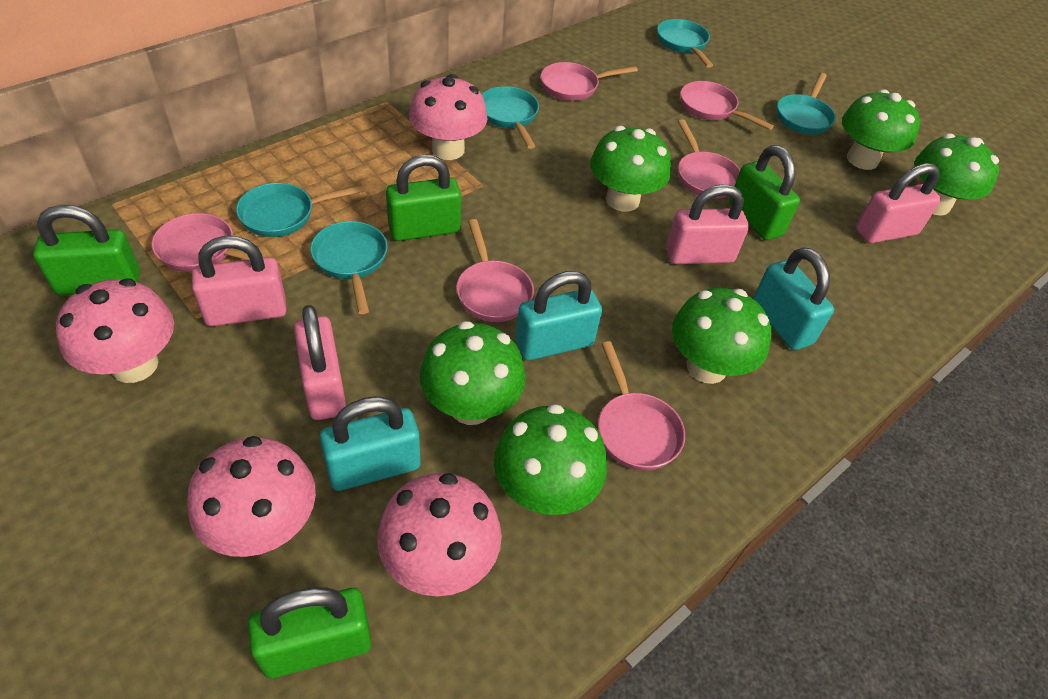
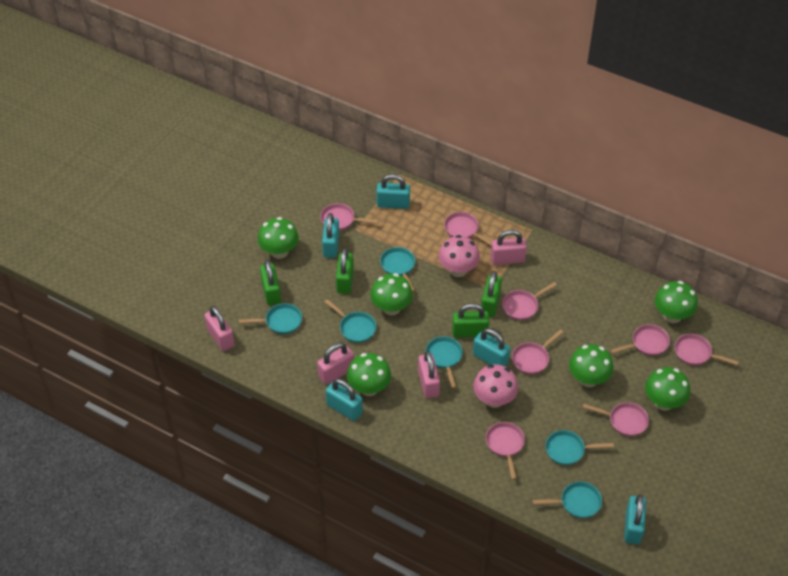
pink mushroom: [56,278,174,383] [187,436,316,557] [377,473,502,596] [409,74,488,160] = 4 -> [438,235,480,277] [473,365,518,408] = 2
pink pan: [151,213,278,272] [456,219,534,322] [540,62,638,101] [598,341,685,471] [678,119,740,199] [680,81,774,130] = 6 -> [320,203,379,231] [444,212,492,245] [486,422,525,480] [502,282,557,320] [512,329,563,374] [582,402,649,437] [610,324,670,356] [675,334,739,366] = 8
turquoise padlock: [320,396,420,491] [515,271,602,361] [753,247,834,350] = 3 -> [322,213,339,258] [326,379,363,421] [376,174,410,209] [473,328,510,366] [624,495,646,544] = 5
turquoise pan: [236,183,364,237] [310,221,388,314] [482,86,539,149] [657,19,713,68] [777,73,836,135] = 5 -> [239,303,302,334] [325,299,376,343] [380,247,415,292] [425,336,463,388] [532,482,602,518] [545,430,614,465] = 6

